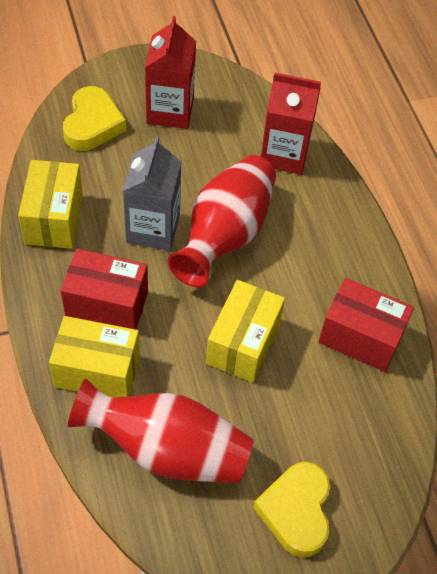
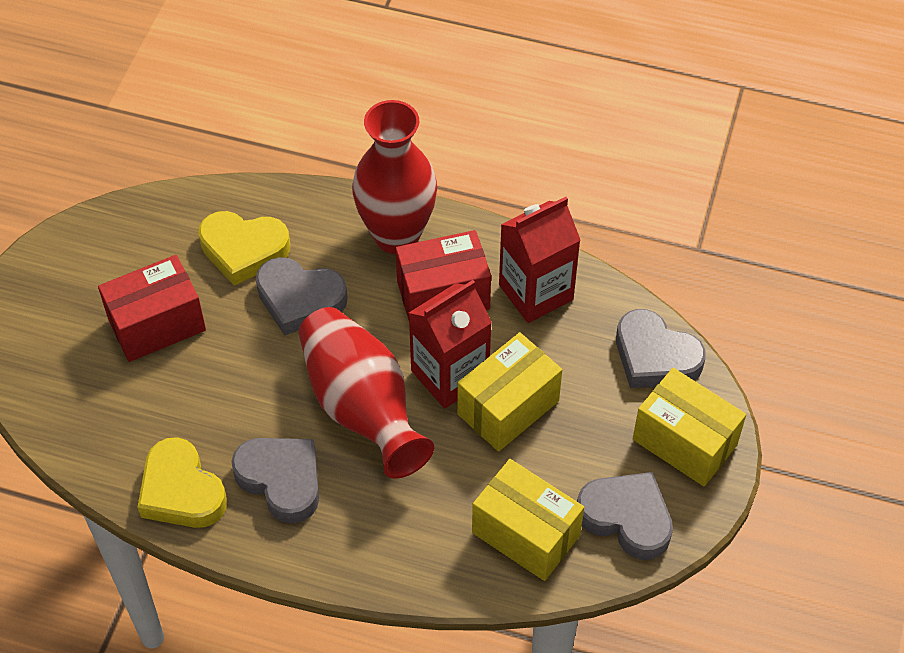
grey carton: [123,136,181,251] = 1 -> none = 0
grey heart: none = 0 -> [231,438,319,524] [256,257,348,335] [577,472,673,560] [616,309,706,388] = 4

